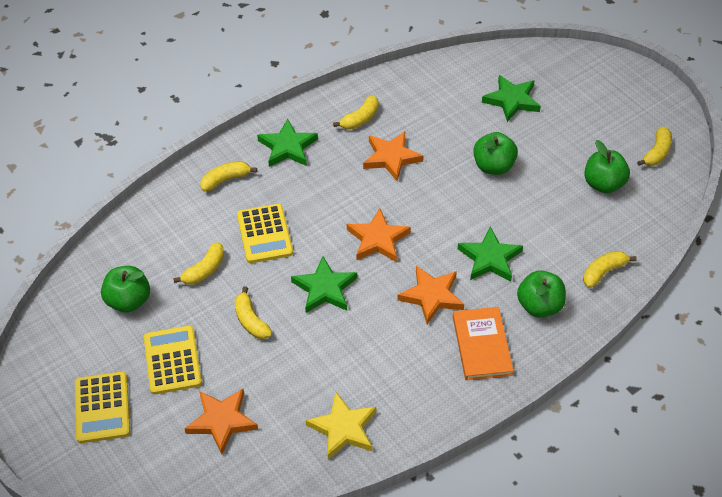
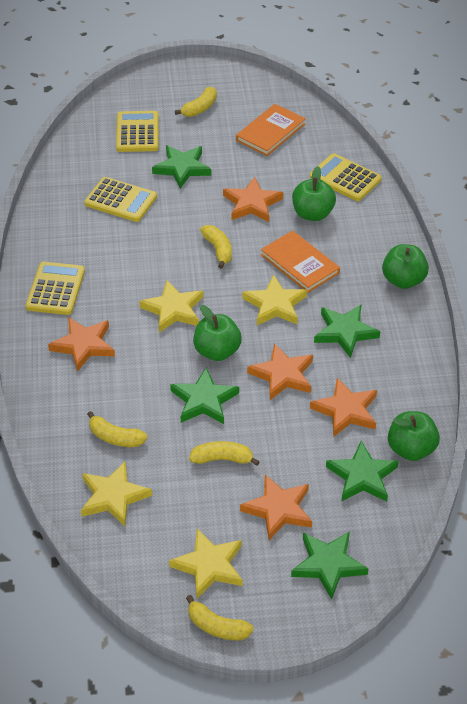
green star: [257,119,318,167] [291,256,357,313] [458,227,523,282] [482,75,541,122] = 4 -> [152,145,211,189] [170,367,239,424] [291,531,369,600] [314,304,380,358] [326,441,399,502] = 5
orange book: [453,307,514,380] = 1 -> [236,104,306,156] [261,231,340,293] = 2
orange star: [185,389,258,455] [347,208,411,262] [363,132,424,181] [397,266,464,324] = 4 -> [48,317,115,372] [223,177,283,222] [240,475,312,540] [247,343,313,400] [310,378,377,437] = 5
yellow banana: [173,242,224,285] [200,161,257,191] [234,286,272,339] [333,95,379,130] [583,251,637,288] [637,127,672,166] = 6 -> [87,411,148,447] [175,87,217,117] [186,595,254,640] [189,441,260,466] [200,225,232,269] = 5
yellow calculator: [75,372,130,443] [144,326,202,395] [237,204,293,263] = 3 -> [26,262,85,315] [84,177,157,222] [116,111,159,152] [310,153,382,201] = 4
yellow star: [306,392,376,460] = 1 -> [81,462,152,526] [139,280,203,333] [169,529,242,599] [242,275,307,325] = 4

